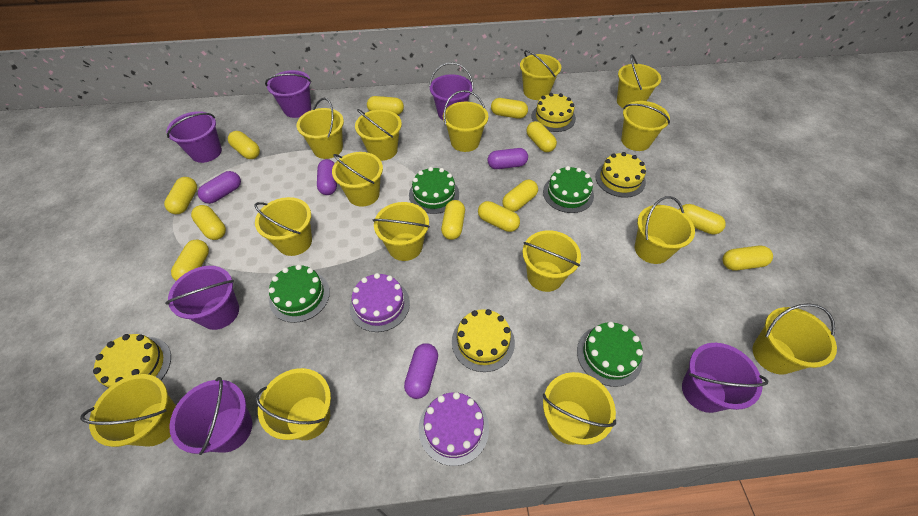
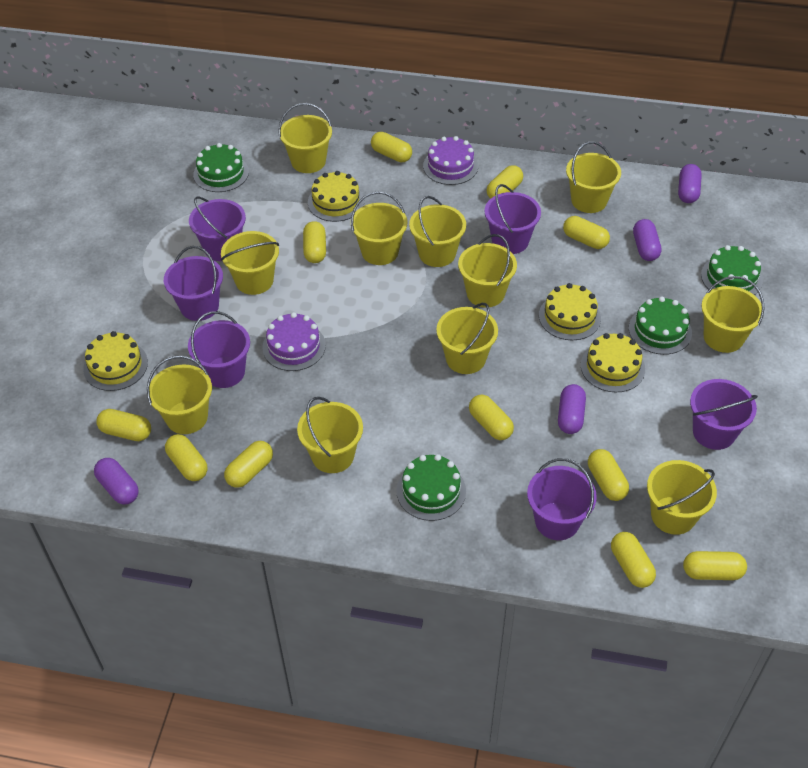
yellow bucket: [80,374,176,447] [254,197,312,256] [255,368,331,440] [297,98,344,159] [332,152,383,207] [355,109,402,161] [373,202,430,261] [443,90,488,152] [520,50,561,100] [523,230,581,292] [543,372,616,445] [617,54,661,108] [621,101,670,151] [635,196,695,264] [752,303,837,375] = 15 -> [147,356,212,434] [221,231,279,295] [278,103,332,173] [297,397,363,473] [351,192,407,265] [409,196,466,267] [436,303,498,374] [458,234,517,308] [566,141,621,213] [647,460,717,535] [701,276,765,353] = 11
yellow capsule: [164,177,197,214] [171,240,209,281] [191,205,226,240] [228,131,260,159] [367,96,404,115] [441,200,465,240] [478,201,520,232] [491,98,528,119] [502,180,538,212] [526,121,557,152] [679,204,726,234] [723,246,773,271] = 12 -> [97,409,151,441] [165,434,207,481] [224,441,273,488] [303,221,326,263] [371,132,412,162] [469,395,514,440] [487,165,523,199] [563,216,610,249] [588,449,629,501] [611,532,656,588] [683,551,747,580] = 11

